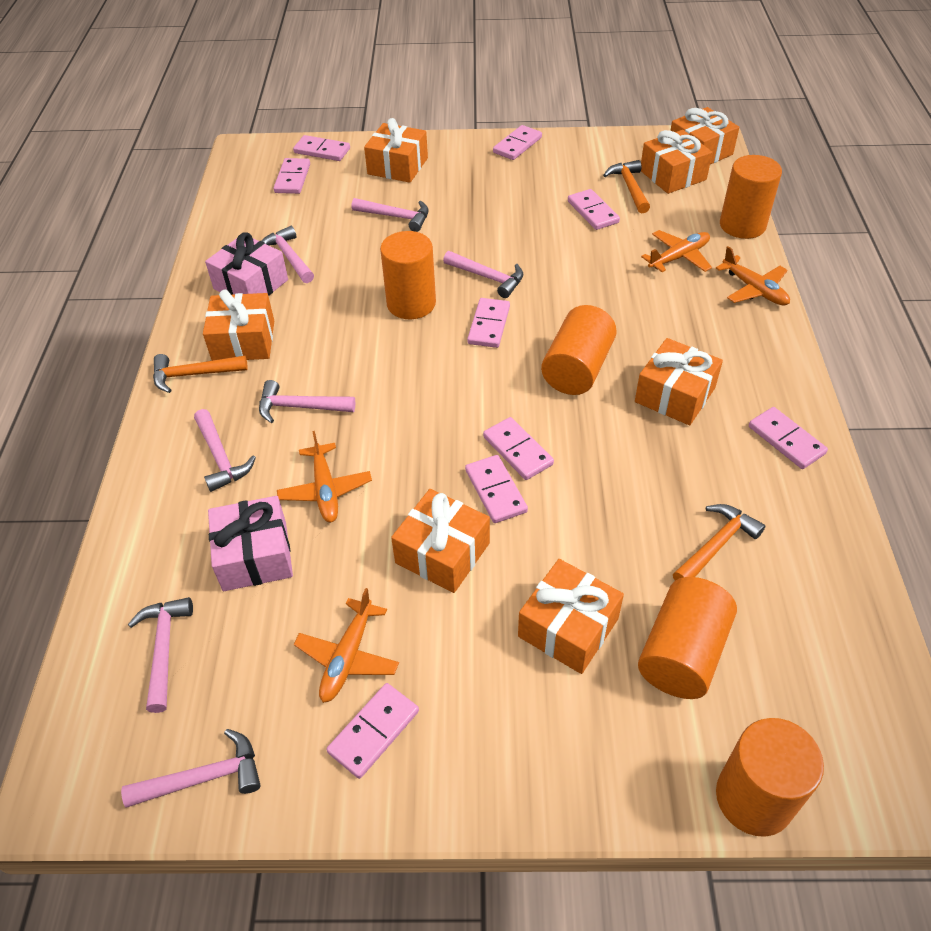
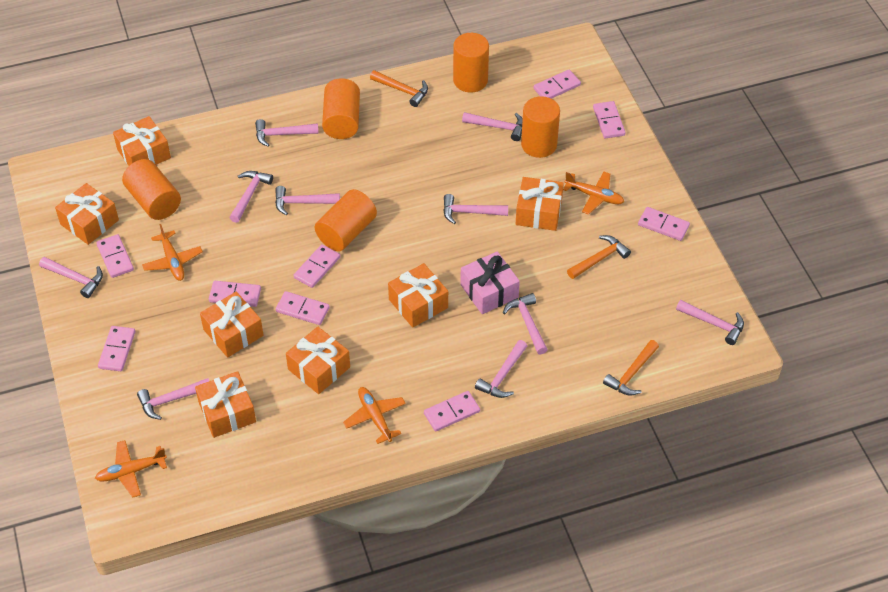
pink gift: [205,232,288,296] [208,496,293,591] = 2 -> [460,251,520,314] = 1
pink hammer: [121,729,261,808] [128,597,193,713] [194,409,256,492] [259,380,355,423] [262,226,314,283] [351,198,429,232] [443,251,523,298] = 7 -> [39,257,103,298] [137,378,209,420] [229,171,273,223] [255,119,319,147] [275,186,340,215] [443,194,508,224] [462,112,523,141] [475,340,527,398] [503,293,548,355] [676,300,744,345] = 10

